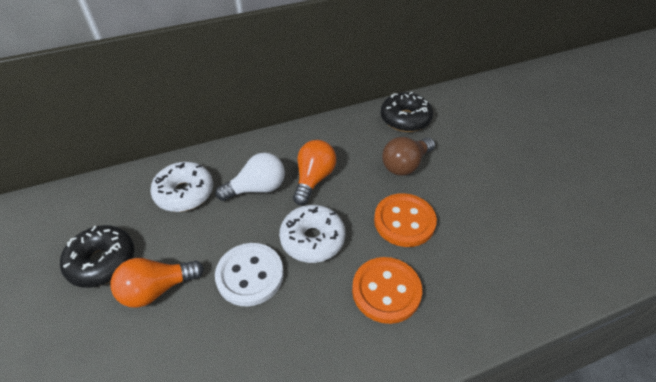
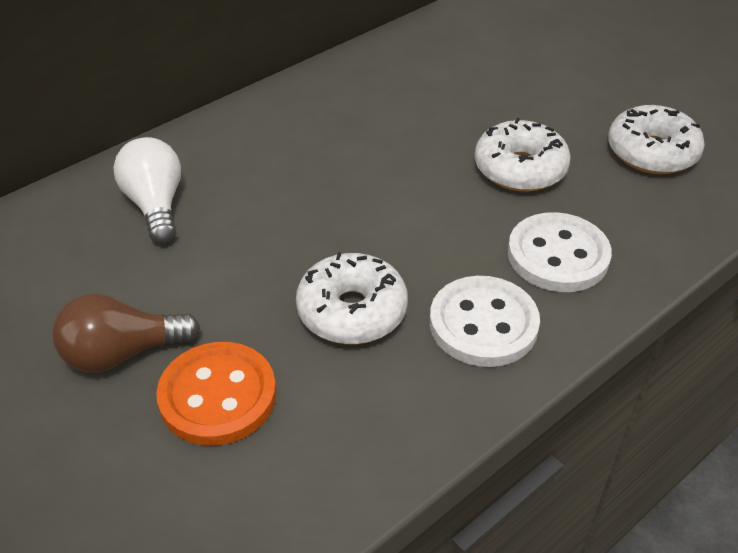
black donut: [60,225,134,288] [381,92,433,132] = 2 -> none = 0
orange button: [352,257,422,324] [374,193,437,247] = 2 -> [156,342,276,446] = 1
orange light bulb: [111,258,204,308] [293,140,336,205] = 2 -> none = 0
white button: [215,243,284,306] = 1 -> [430,276,540,367] [508,212,612,292] = 2
white donut: [151,162,213,212] [279,205,345,263] = 2 -> [296,252,408,344] [475,118,571,192] [608,105,705,174] = 3

